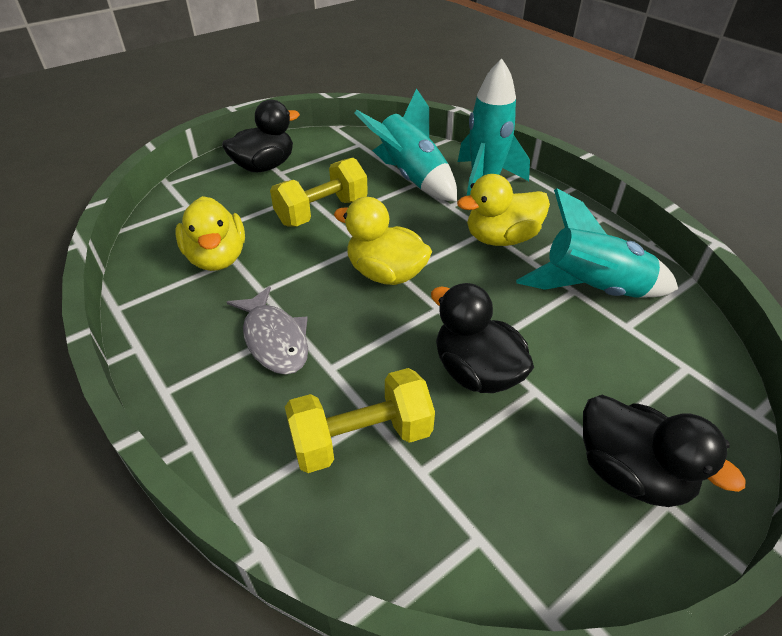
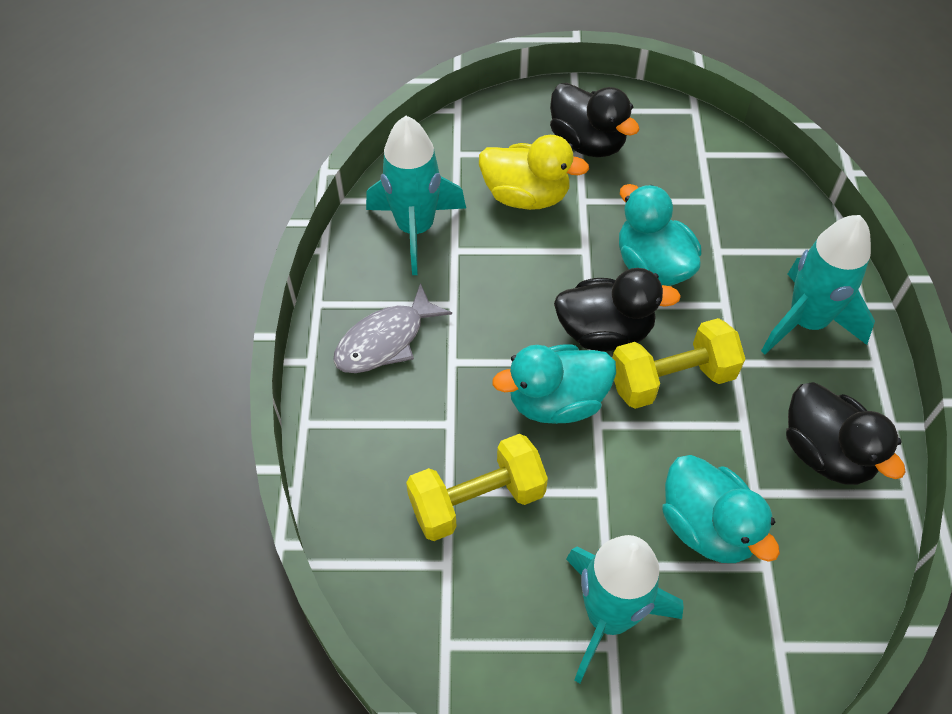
turquoise duck: none = 0 -> [492,345,616,424] [619,184,702,286] [662,455,780,563] = 3
yellow duck: [175,196,245,271] [334,197,432,285] [457,174,550,246] = 3 -> [479,135,589,210] = 1

